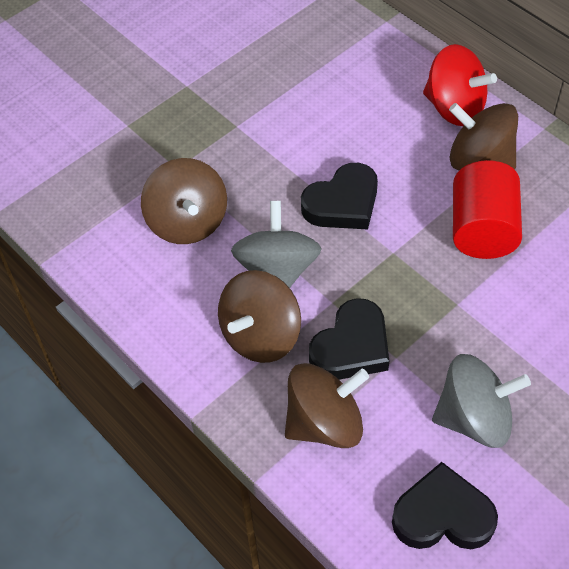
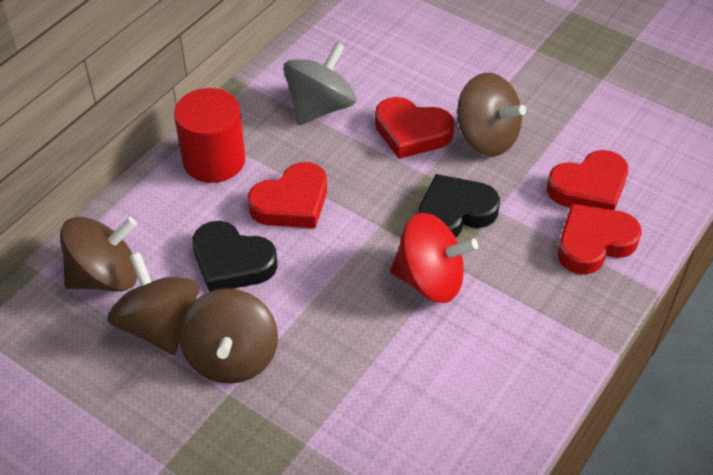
black heart: [301,163,378,230] [309,298,389,380] [392,462,498,549] = 3 -> [193,221,278,292] [418,174,500,238] = 2
grey spinning top: [231,201,322,288] [432,354,531,448] = 2 -> [283,42,356,125] = 1
red heart: none = 0 -> [248,162,327,228] [375,97,455,159] [547,150,628,210] [557,204,642,274] = 4

